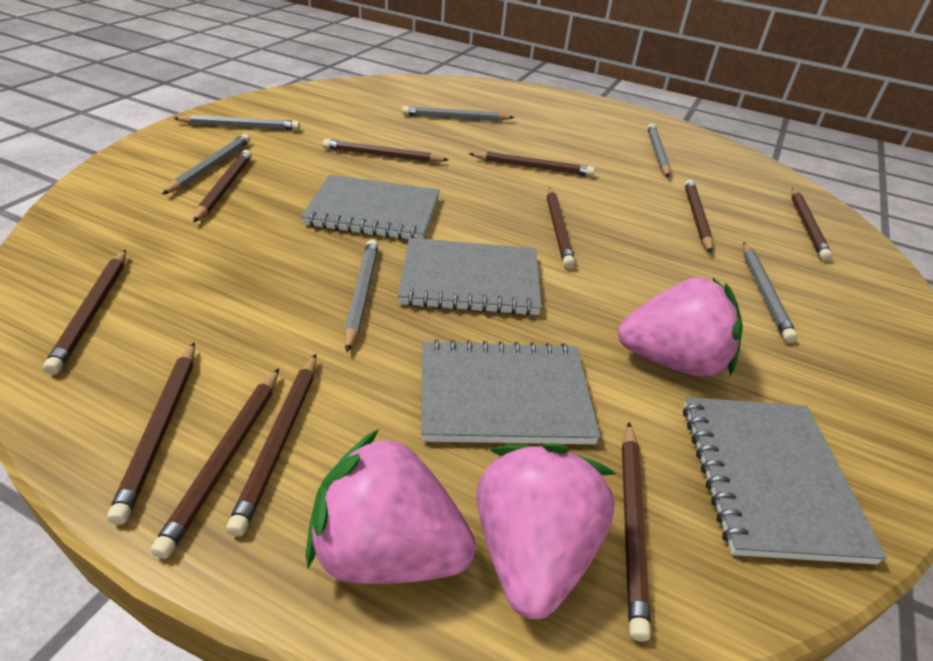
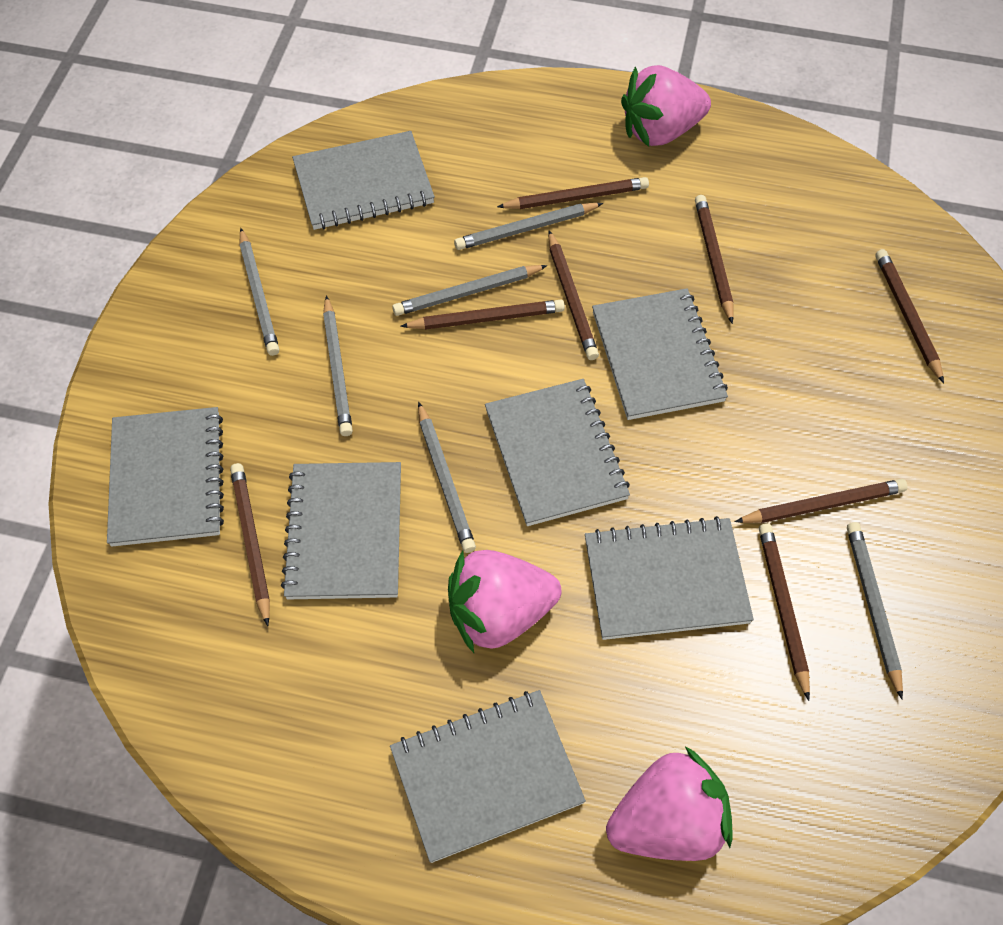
brown pencil: [43,249,126,375] [107,342,195,525] [151,368,279,559] [193,150,252,223] [226,354,316,537] [323,139,449,162] [468,151,595,176] [547,187,575,268] [622,422,651,642] [685,180,713,253] [791,188,832,261] = 11 -> [230,463,270,626] [400,300,565,330] [497,177,649,209] [548,231,599,360] [695,195,733,324] [735,479,908,523] [759,523,810,701] [876,249,944,383] = 8
grey notebook: [301,175,440,239] [398,238,542,316] [421,339,600,444] [683,397,887,564] = 4 -> [107,407,224,547] [281,462,401,599] [292,131,435,230] [390,690,586,863] [485,379,630,526] [585,516,754,640] [592,288,728,420] = 7

